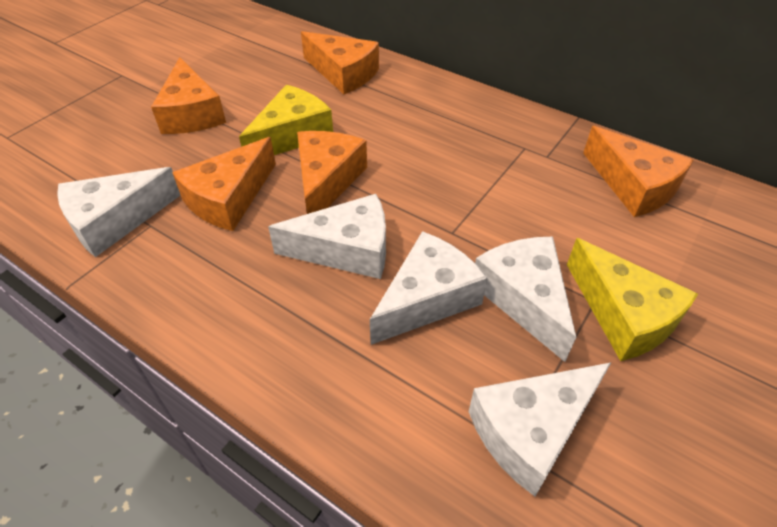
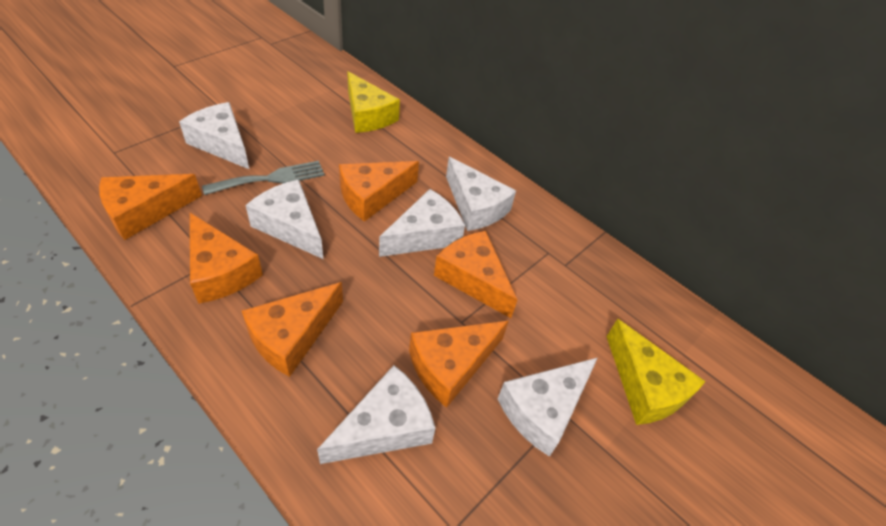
grey fork: none = 0 -> [202,161,325,195] = 1
orange cheese: [151,57,226,134] [172,137,276,231] [297,131,367,214] [301,31,379,94] [583,126,693,217] = 5 -> [99,174,202,240] [190,213,263,304] [242,282,343,377] [339,161,419,222] [409,321,509,408] [434,231,517,318] = 6
white cheese: [57,167,181,257] [268,194,386,279] [370,231,488,345] [469,362,612,496] [475,237,576,362] = 5 -> [179,102,250,170] [245,179,323,259] [317,365,435,464] [379,189,465,257] [446,157,516,231] [498,358,598,457] = 6

